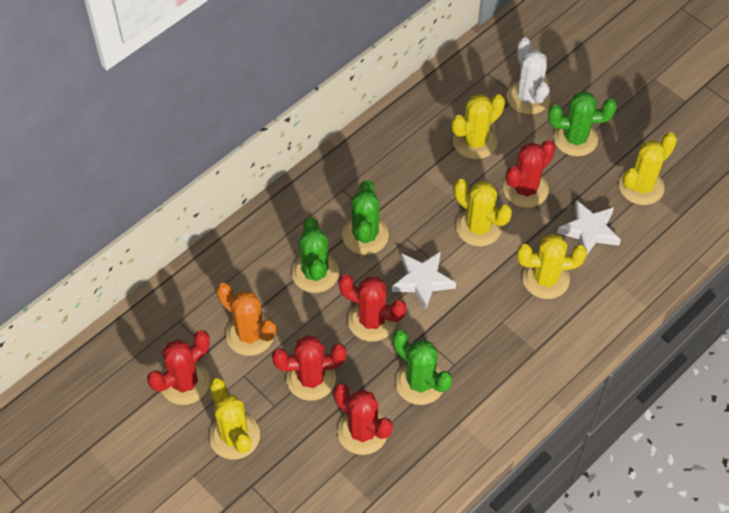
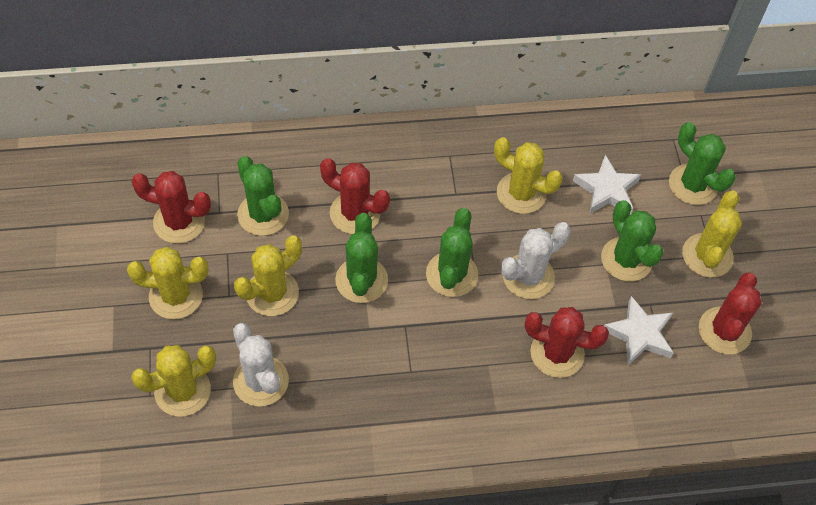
green cactus: [292,217,339,293] [342,180,389,255] [393,330,452,405] [548,91,617,156] = 4 -> [237,156,289,236] [335,213,388,303] [426,208,478,297] [601,200,664,281] [669,122,736,205] = 5
orange cactus: [216,282,276,356] = 1 -> none = 0
red cactus: [147,330,210,405] [272,335,347,401] [334,383,393,455] [338,274,407,342] [503,140,555,208] = 5 -> [131,171,211,244] [320,158,390,234] [524,307,609,378] [699,273,761,354] = 4
white cactus: [507,37,550,115] = 1 -> [233,323,289,406] [501,222,571,299] = 2

